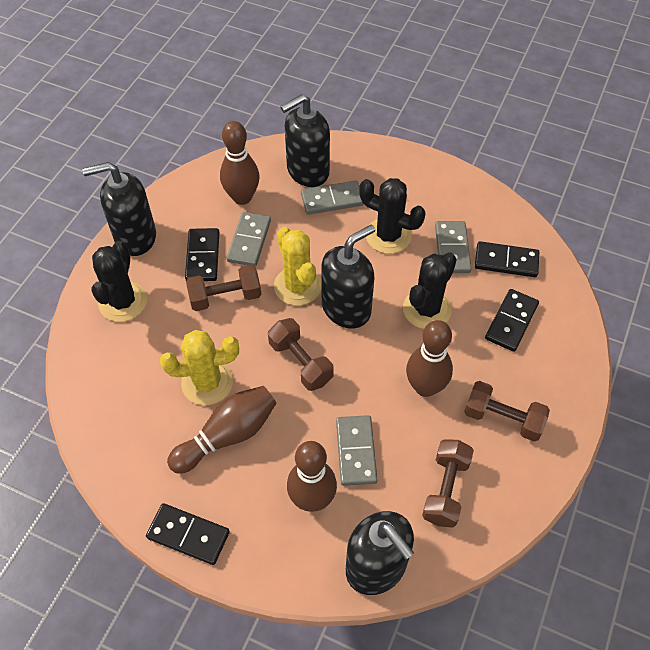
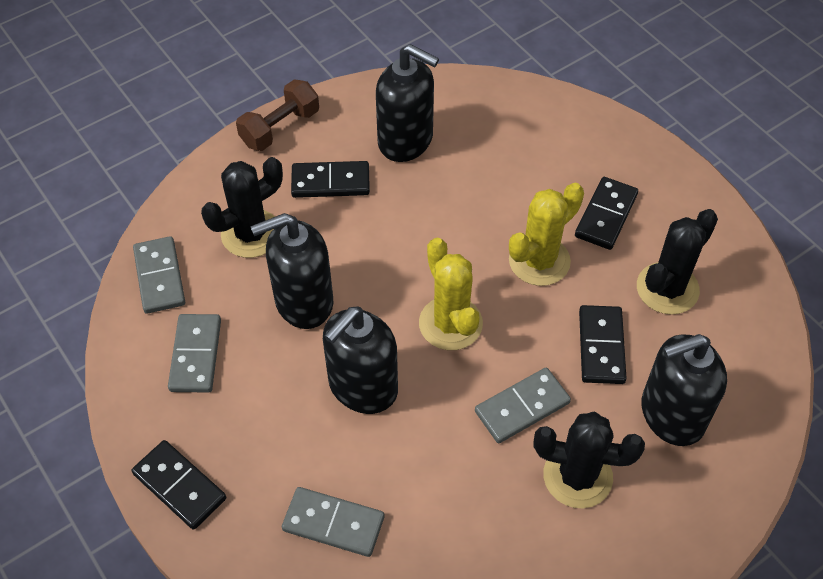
brown bowling pin: [167,386,277,474] [220,121,260,205] [287,441,337,512] [406,320,453,397] = 4 -> none = 0
brown dumbbell: [186,265,261,311] [268,318,334,391] [422,439,474,528] [464,381,550,441] = 4 -> [236,79,319,151] = 1

